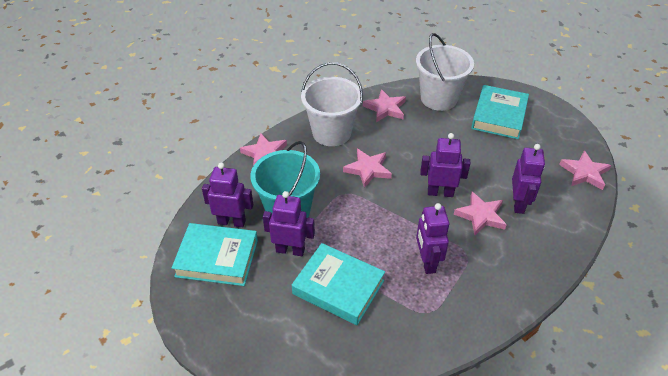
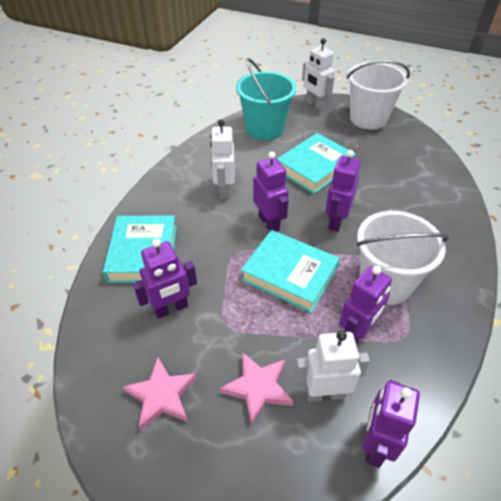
pink star: [240,133,287,166] [343,149,392,188] [363,89,406,122] [454,192,507,235] [559,150,611,190] = 5 -> [123,357,197,431] [220,352,293,425] = 2
white robot: none = 0 -> [210,119,235,199] [294,331,370,402] [302,38,335,111] = 3

